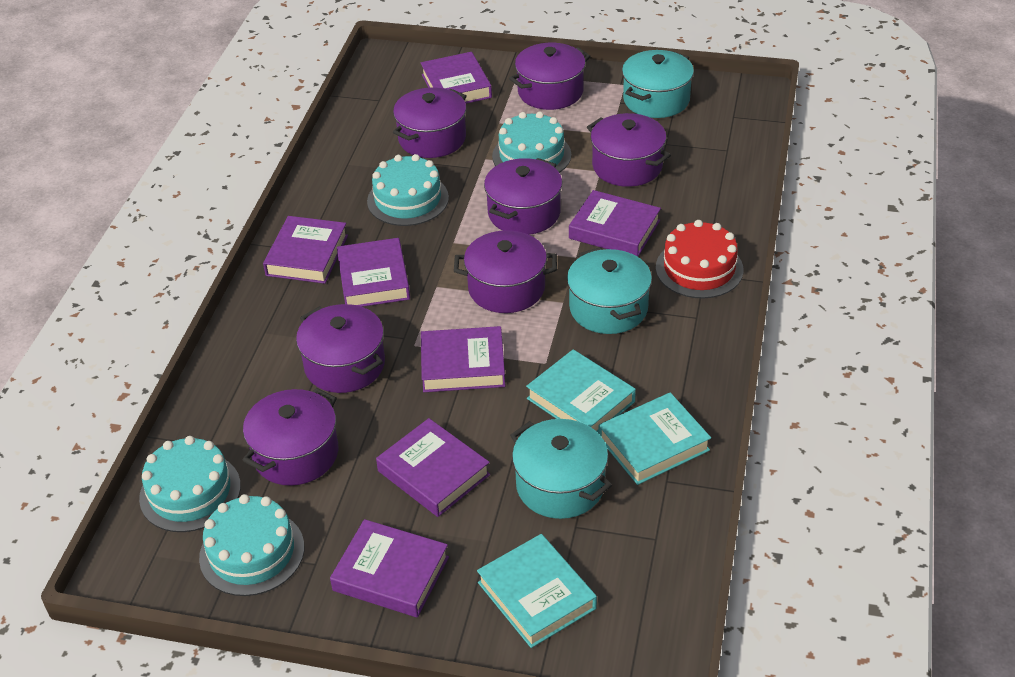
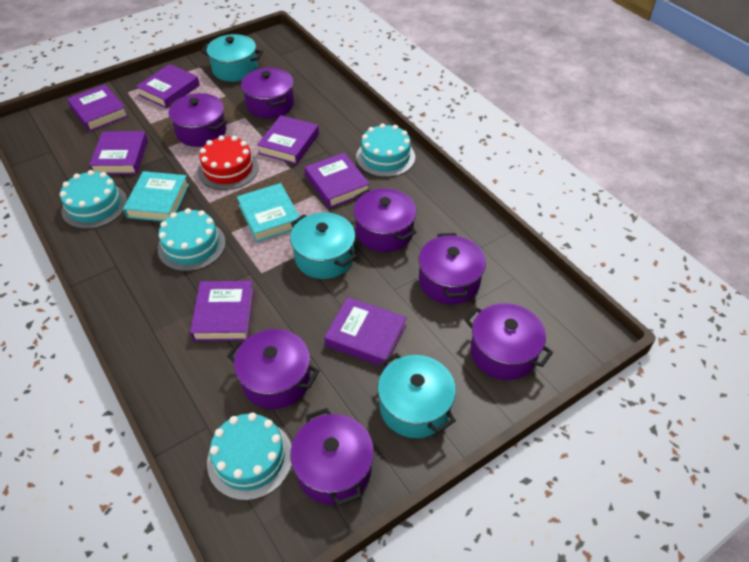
turquoise book: [477,534,597,648] [526,349,636,433] [598,392,711,485] = 3 -> [123,171,189,222] [237,183,300,242] = 2

